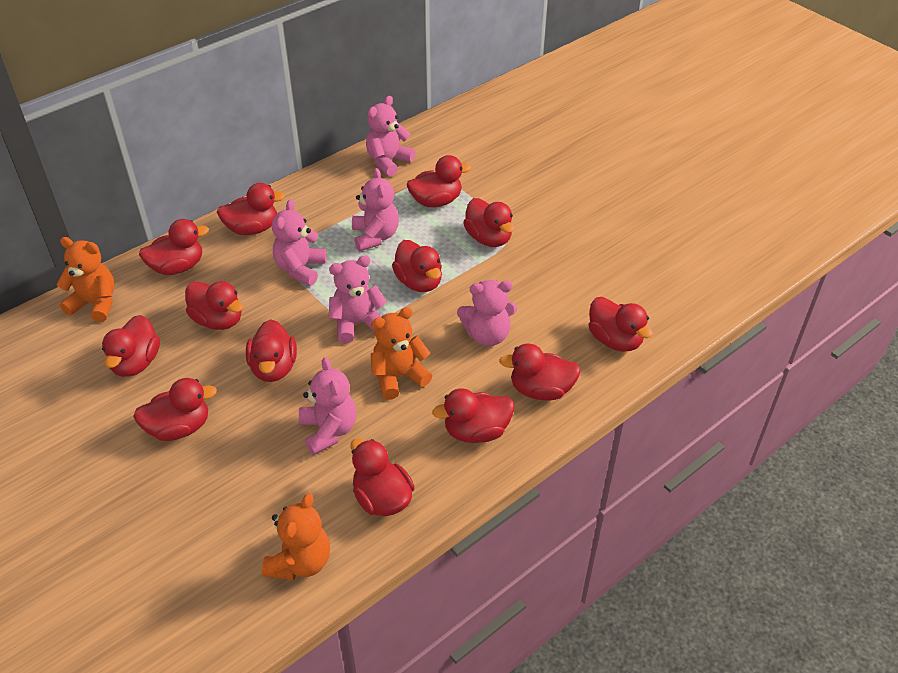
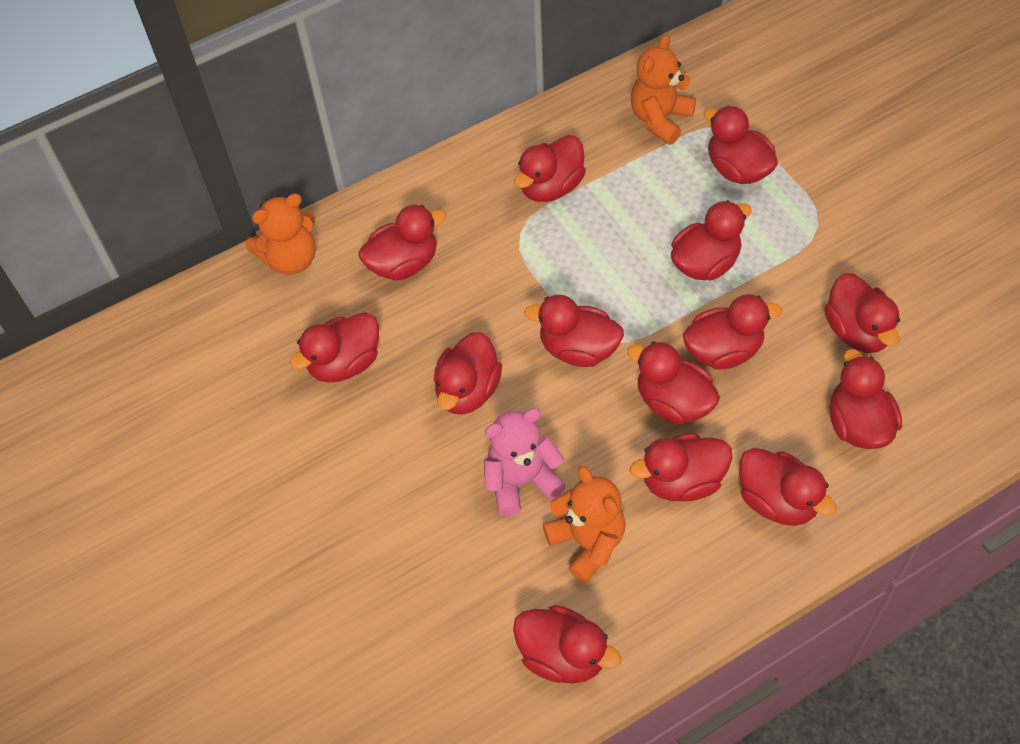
pink teddy bear: [272,199,326,286] [299,357,357,455] [329,256,387,344] [352,168,399,251] [366,96,415,177] [457,280,517,346] = 6 -> [484,408,566,516] = 1
red duck: [102,315,160,377] [133,378,217,441] [139,219,209,275] [185,281,243,330] [217,183,285,235] [246,319,297,382] [350,438,415,516] [392,240,442,292] [407,155,471,207] [432,388,514,443] [463,198,514,247] [499,343,581,401] [589,297,653,351] = 13 -> [290,312,379,383] [358,205,446,281] [434,332,502,415] [513,605,621,684] [514,135,586,202] [524,295,624,367] [627,341,720,425] [630,433,732,501] [671,200,752,280] [683,294,782,370] [704,106,778,184] [739,448,837,526] [824,273,900,353] [830,349,902,449] = 14

